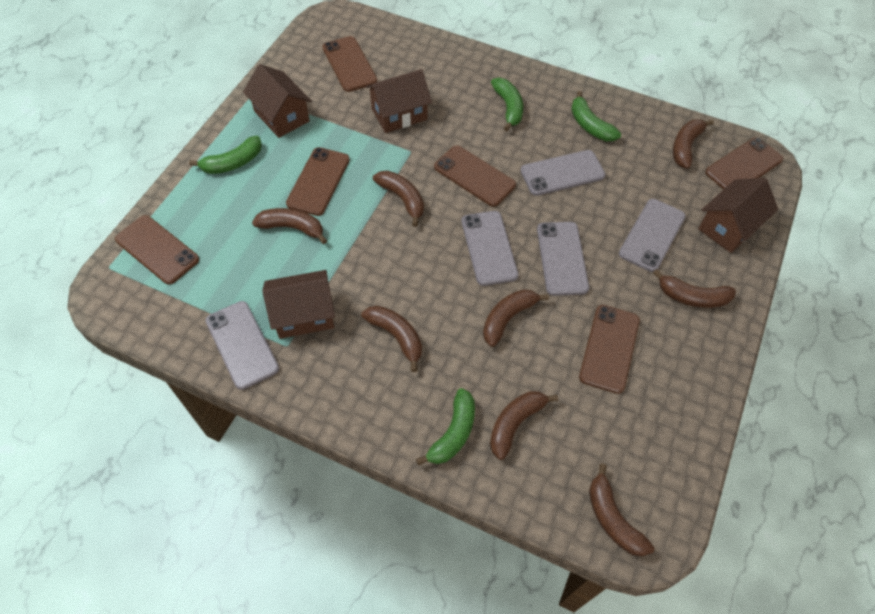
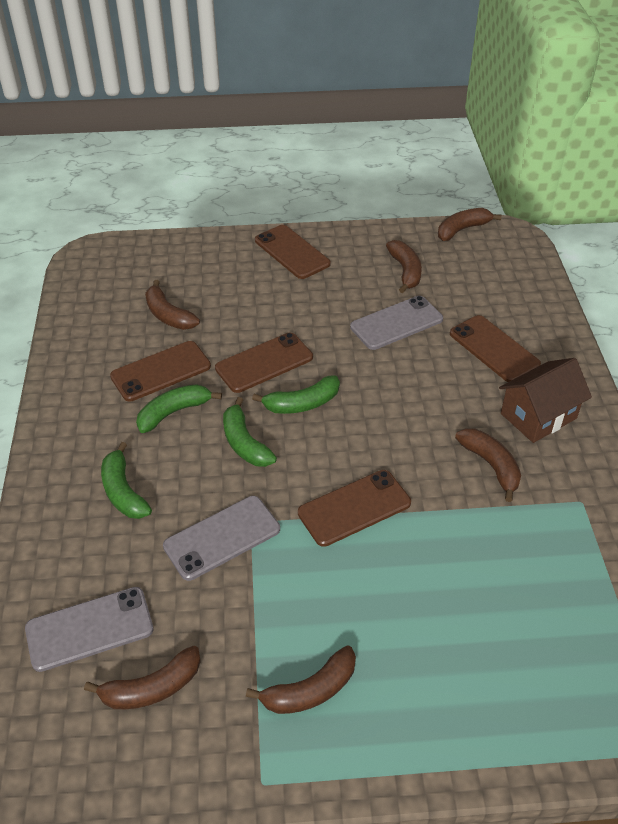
brown banana: [252,208,327,244] [361,306,422,372] [373,171,424,227] [483,289,549,347] [490,391,558,460] [589,463,654,556] [653,269,736,308] [673,119,714,169] = 8 -> [84,646,201,709] [145,280,200,330] [246,646,356,714] [386,240,422,293] [438,208,502,241] [455,428,521,502] = 6
brown house: [243,64,312,138] [262,270,335,339] [366,69,432,133] [698,178,778,253] = 4 -> [499,358,592,443] = 1
brown phone: [115,215,199,285] [286,147,350,216] [322,36,377,92] [434,145,516,207] [579,305,640,394] [705,137,783,190] = 6 -> [110,341,211,401] [215,333,313,393] [255,225,331,279] [298,470,411,547] [450,315,541,382] = 5
grey phone: [205,301,279,390] [462,211,519,286] [520,150,605,196] [537,222,589,296] [619,199,686,272] = 5 -> [25,587,154,672] [163,496,280,581] [350,296,443,350] = 3

